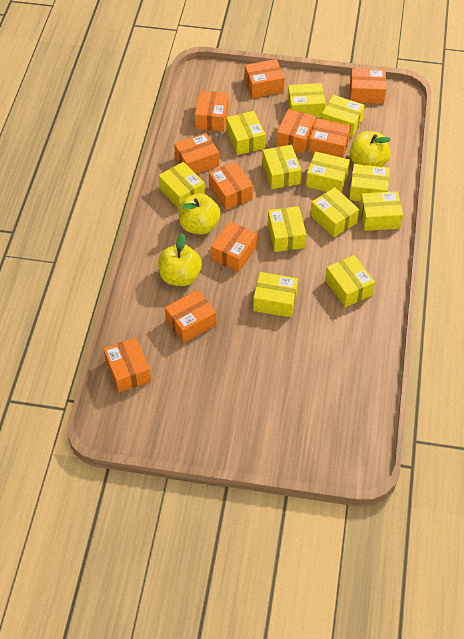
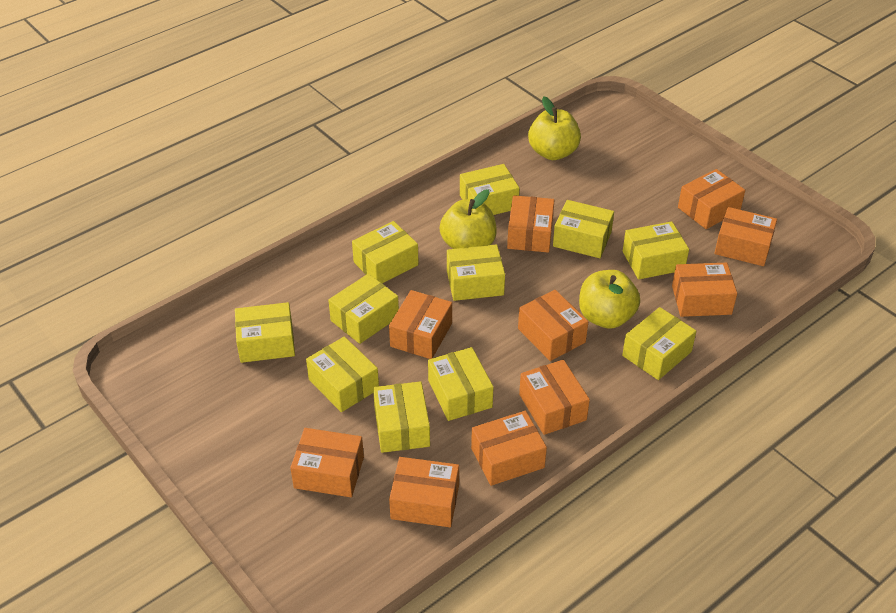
yellow box: [159,162,205,209] [226,111,265,155] [253,272,298,317] [262,145,301,189] [268,206,307,252] [287,83,326,118] [306,152,350,192] [310,188,359,237] [322,95,365,138] [325,255,375,307] [349,164,390,201] [360,191,403,231] = 12 -> [235,302,295,363] [306,337,379,412] [328,274,399,344] [352,221,419,283] [373,381,430,453] [428,347,494,421] [447,244,505,301] [460,164,520,215] [553,200,614,258] [622,307,696,380] [623,221,689,279] = 11

